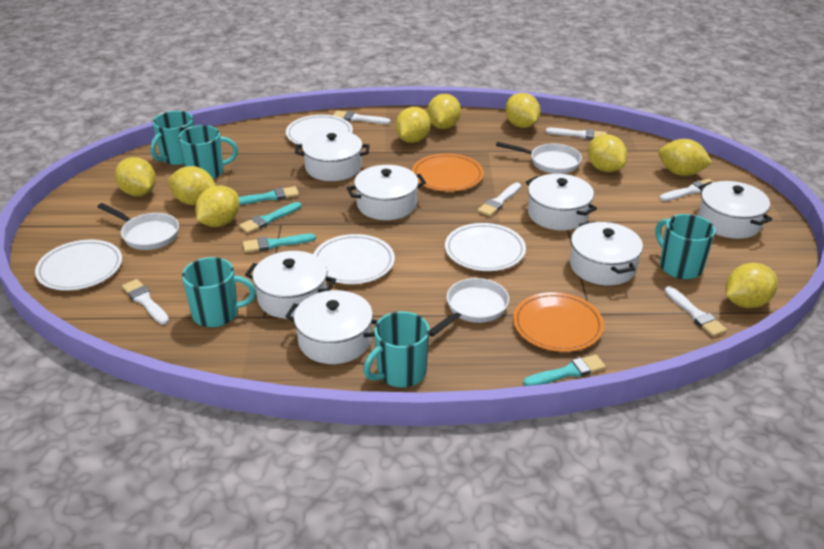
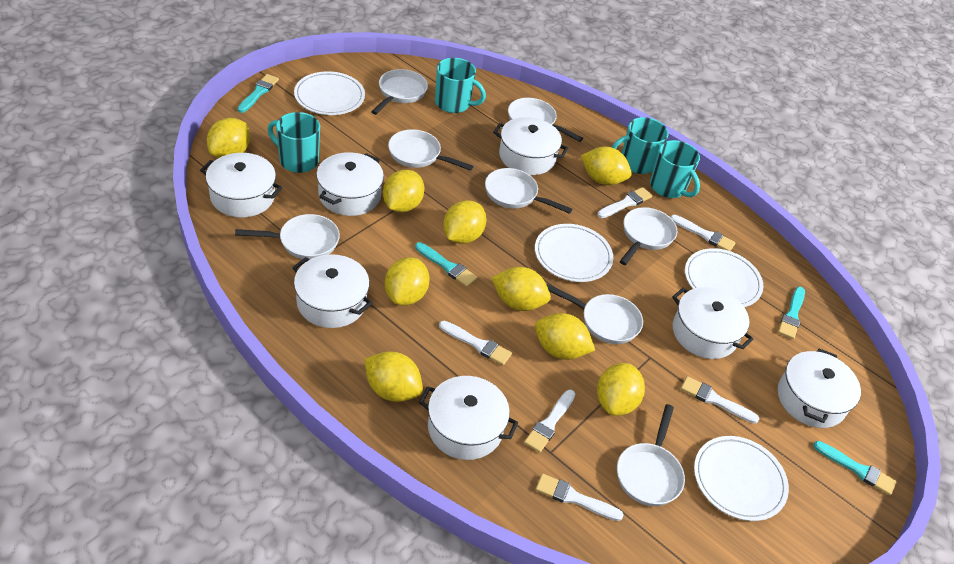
orange plate: [412,153,484,192] [513,292,604,352] = 2 -> none = 0
turquoise mug: [150,111,194,165] [179,125,238,179] [182,257,256,327] [363,311,430,387] [655,214,715,279] = 5 -> [268,112,320,173] [435,58,486,113] [612,117,669,174] [650,140,700,198] = 4
white pan: [98,203,179,250] [429,278,509,337] [496,142,582,174] = 3 -> [235,214,340,259] [371,69,428,115] [388,129,474,171] [485,168,573,214] [508,98,583,142] [547,284,643,344] [617,404,685,506] [620,207,677,265] = 8

